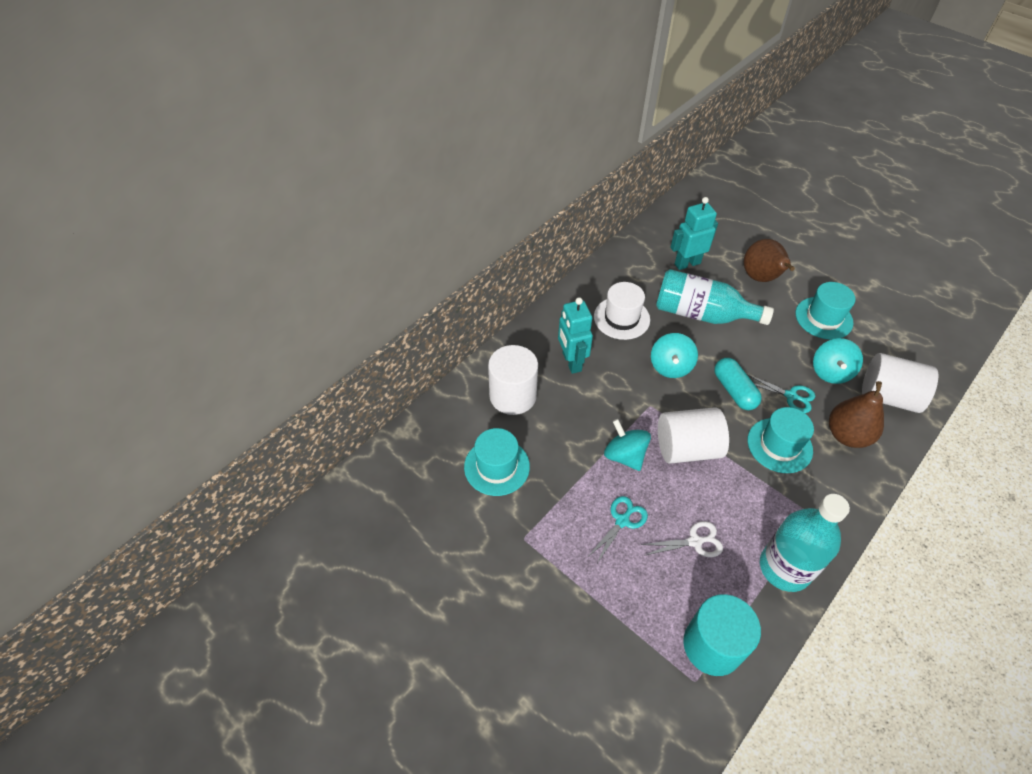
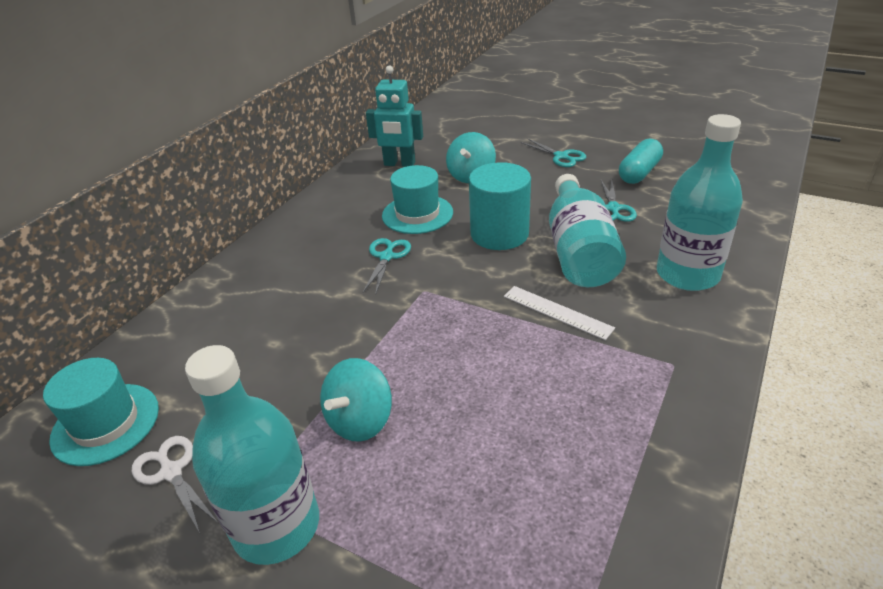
brown pear: [744,239,795,282] [829,381,884,448] = 2 -> none = 0
turquoise bottle: [656,269,774,325] [760,494,850,592] = 2 -> [185,345,319,565] [549,174,626,287] [657,114,743,291] = 3
turquoise hat: [464,428,530,496] [748,407,814,473] [795,282,856,339] = 3 -> [43,358,159,466] [382,165,453,234] = 2
turquoise robot: [558,297,593,374] [670,197,718,270] = 2 -> [366,65,423,167] = 1
turquoise scissors: [588,496,648,563] [747,374,815,413] = 2 -> [363,238,411,295] [521,138,586,167] [601,180,637,222] = 3
turquoise spinning top: [604,419,651,471] [651,333,698,378] [813,338,863,384] = 3 -> [320,358,392,442] [446,132,496,183] = 2
white cylinder: [488,345,538,415] [658,407,729,464] [862,353,938,413] = 3 -> none = 0
white hat: [594,282,650,340] = 1 -> none = 0
white ruler: none = 0 -> [504,286,615,340] = 1

